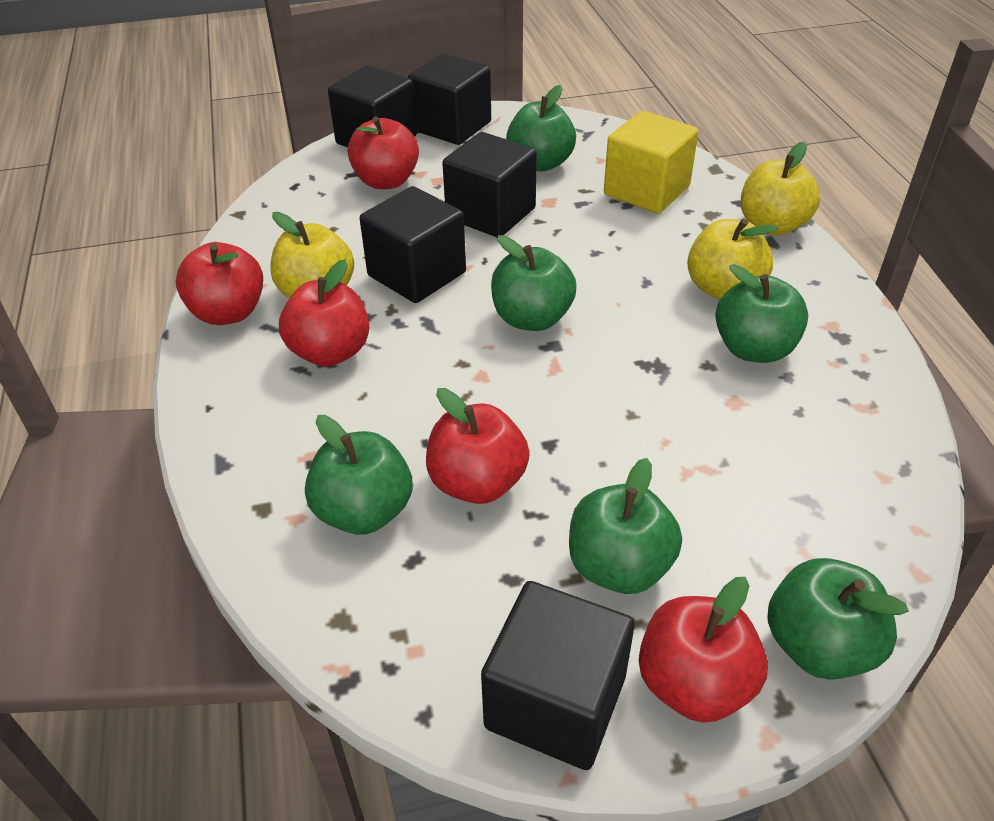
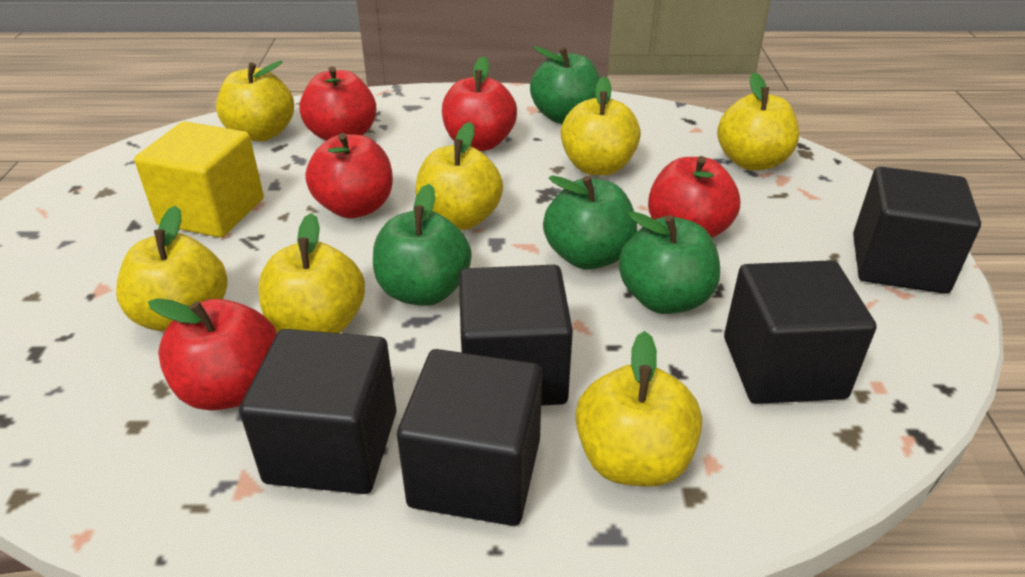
green apple: [305,415,412,535] [491,235,576,331] [506,85,576,172] [569,458,682,594] [715,264,808,363] [767,558,909,680] = 6 -> [373,184,472,306] [530,46,600,124] [543,175,637,270] [619,211,720,314] = 4
yellow apple: [270,212,354,298] [687,219,778,300] [741,142,820,236] = 3 -> [116,206,228,332] [216,61,294,141] [258,213,365,333] [415,122,503,230] [561,77,641,175] [575,331,702,487] [717,72,799,170] = 7

